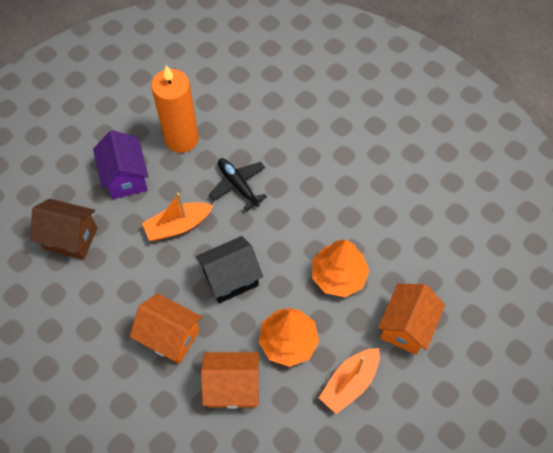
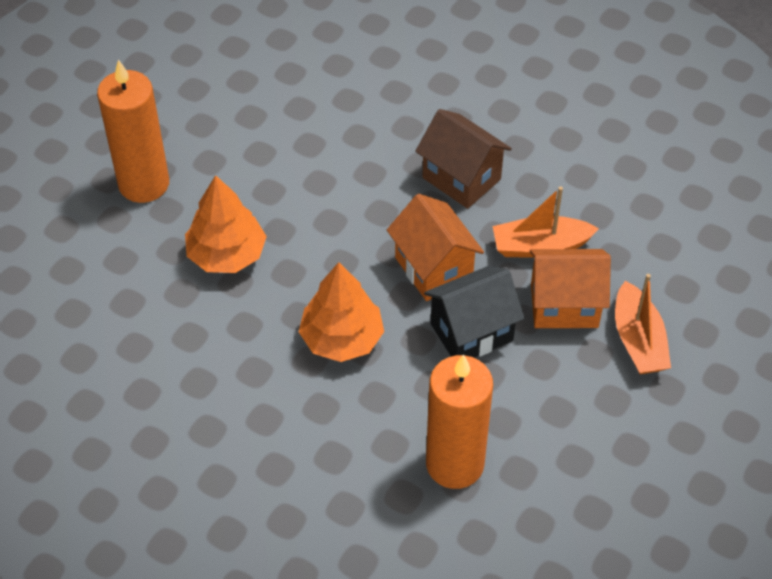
black plane: [209,158,267,211] = 1 -> none = 0
orange candle: [151,65,199,153] = 1 -> [97,60,169,203] [426,354,493,489] = 2
orange house: [129,293,202,364] [201,352,259,409] [378,284,445,355] = 3 -> [387,194,484,301] [530,249,611,328] = 2
purple house: [93,130,148,199] = 1 -> none = 0

